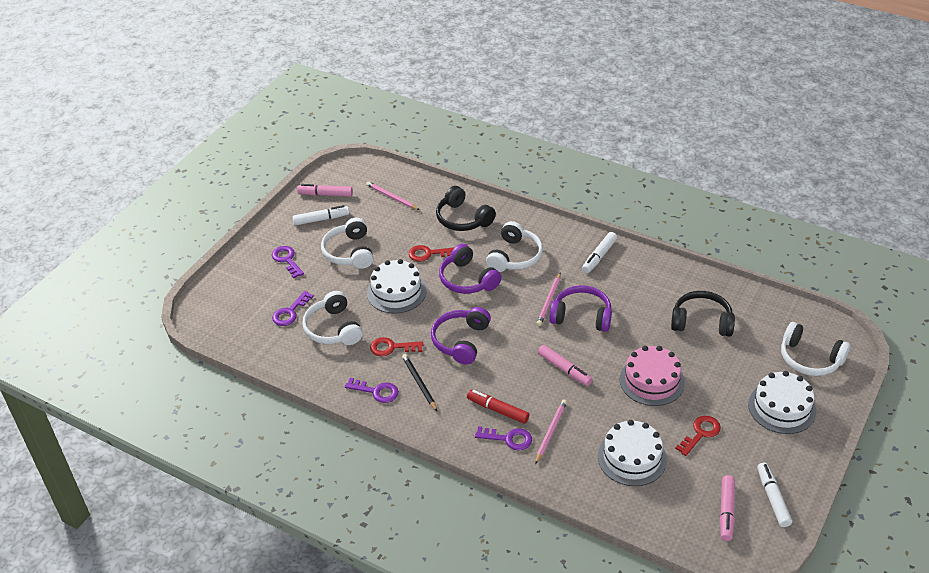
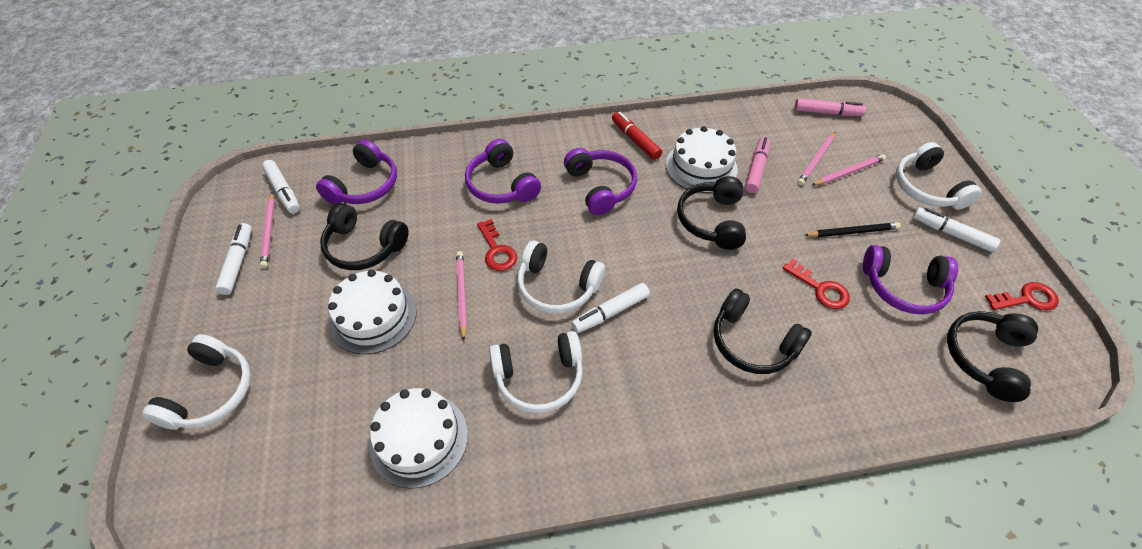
black headphones: [436,186,496,231] [671,291,735,337] = 2 -> [320,203,408,270] [677,176,746,250] [714,288,812,374] [947,311,1038,402] = 4
pink cake: [620,346,685,406] = 1 -> none = 0
pink marker: [297,184,353,197] [538,345,593,386] [720,475,735,541] = 3 -> [745,137,770,193] [795,98,866,116] = 2
pink pencil: [366,181,420,210] [535,399,567,464] [536,272,561,326] = 3 -> [260,193,275,268] [456,251,467,341] [798,132,836,185] [811,154,886,186] = 4
purple headphones: [431,307,491,364] [439,244,502,294] [549,285,612,332] = 3 -> [316,139,397,204] [465,139,541,204] [564,148,637,215] [863,245,958,314] = 4
purple key: [272,246,304,278] [272,291,314,326] [345,378,399,403] [475,426,532,451] = 4 -> none = 0
white marker: [293,205,349,226] [582,232,617,273] [757,463,792,527] = 3 -> [215,223,252,295] [262,160,300,213] [571,283,650,333] [913,207,1000,252] = 4

